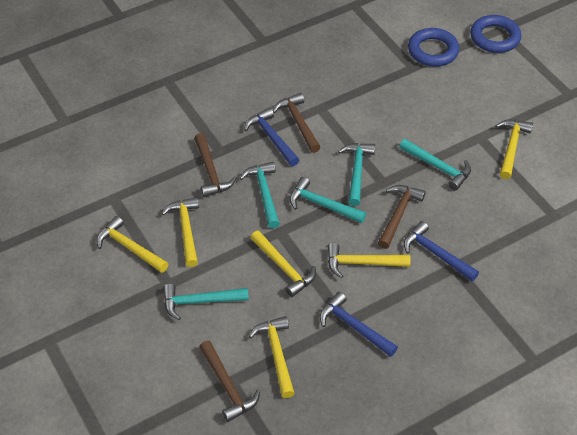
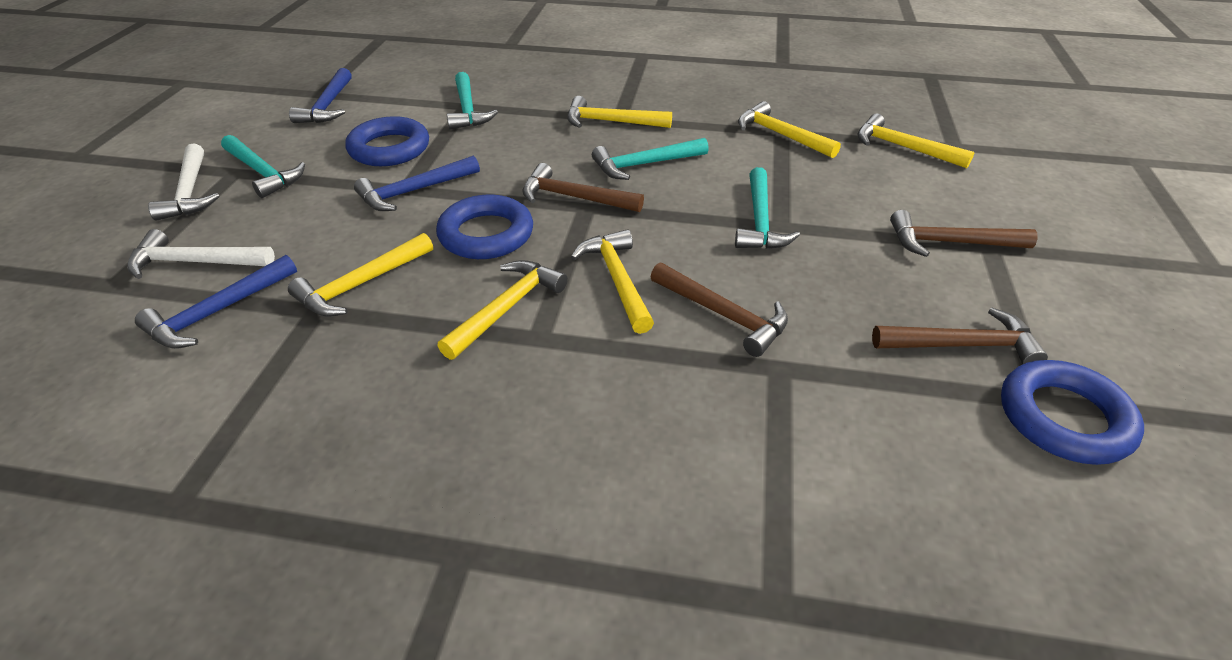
blue ring: [408,28,459,67] [470,15,521,53] = 2 -> [345,116,429,166] [436,194,533,259] [1001,360,1144,465] = 3
turquoise hammer: [163,284,249,320] [240,162,280,229] [290,177,366,223] [338,143,375,206] [399,139,471,190] = 5 -> [221,135,305,198] [447,72,498,130] [592,138,709,180] [735,167,800,249] = 4
white hammer: none = 0 -> [127,229,275,279] [148,143,219,221] = 2

